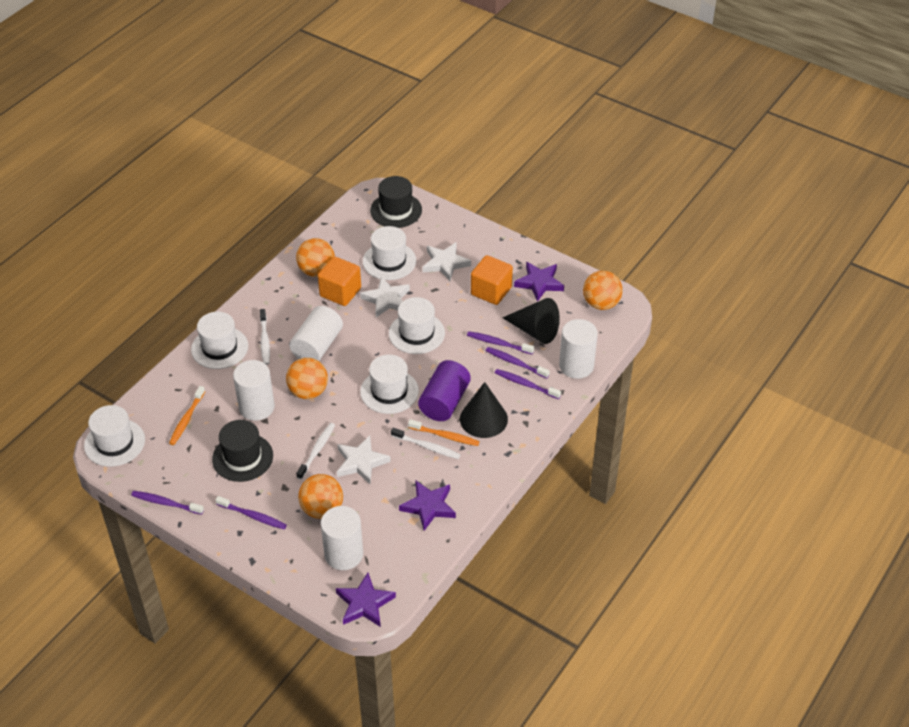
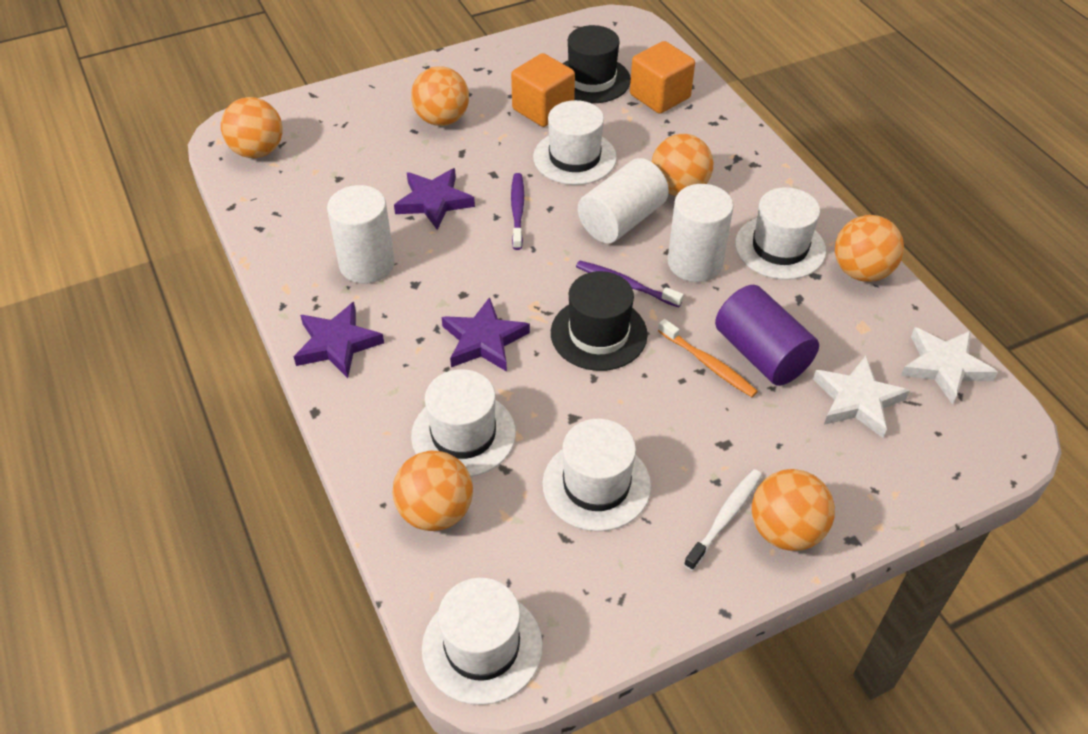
black cone: [460,382,508,438] [502,298,560,344] = 2 -> none = 0
orange ball: [286,358,328,399] [296,238,335,277] [298,474,343,519] [583,271,623,310] = 4 -> [221,97,282,158] [393,451,473,531] [411,66,469,126] [651,134,713,196] [752,469,835,551] [835,215,904,282] = 6
orange toothbrush: [169,386,205,445] [408,419,480,446] = 2 -> [658,319,758,397] = 1
purple toothbrush: [131,491,204,515] [215,496,287,529] [467,331,534,354] [486,347,550,379] [495,369,561,399] = 5 -> [511,173,524,250] [576,260,684,307] = 2
white cylinder: [233,360,275,421] [289,306,343,361] [321,506,363,570] [559,319,598,379] = 4 -> [327,185,395,284] [578,158,669,244] [667,184,734,282] = 3
white star: [337,436,391,484] [360,276,410,317] [423,242,471,281] = 3 -> [813,356,910,438] [901,327,998,405] = 2
white toothbrush: [260,309,270,365] [296,423,335,480] [391,428,461,459] = 3 -> [684,469,762,571] = 1

